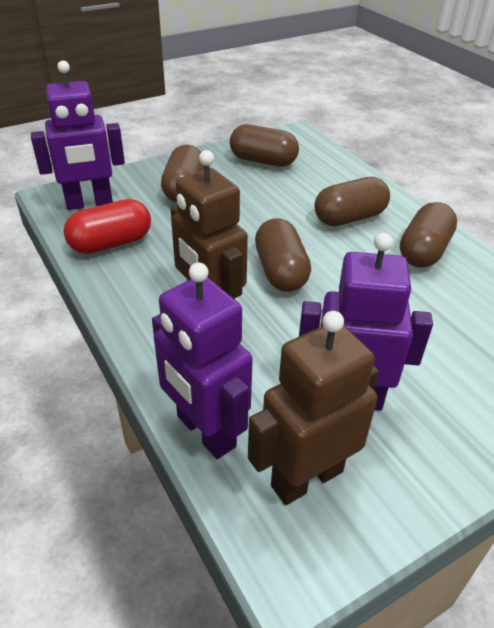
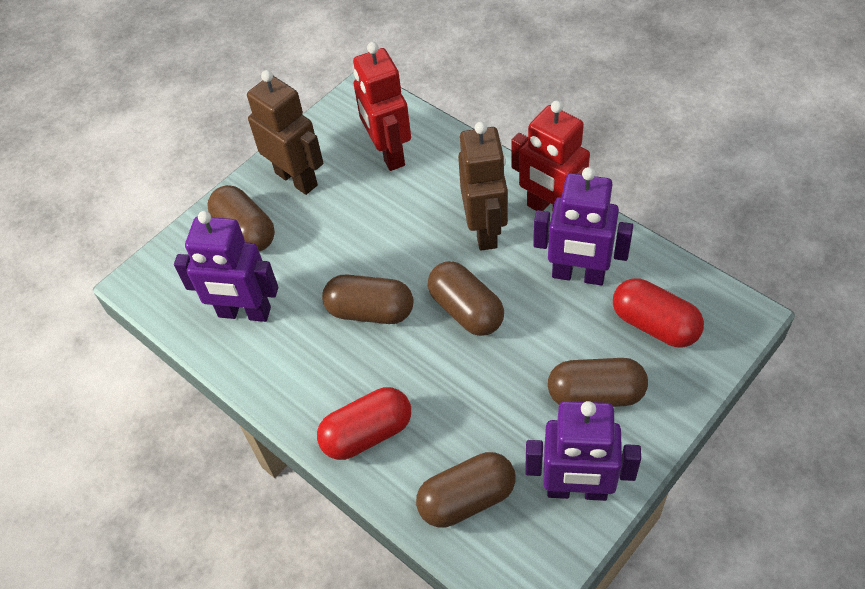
red capsule: [63,199,151,254] = 1 -> [317,387,411,460] [613,278,704,348] = 2
red robot: none = 0 -> [353,42,411,171] [511,101,590,212] = 2

